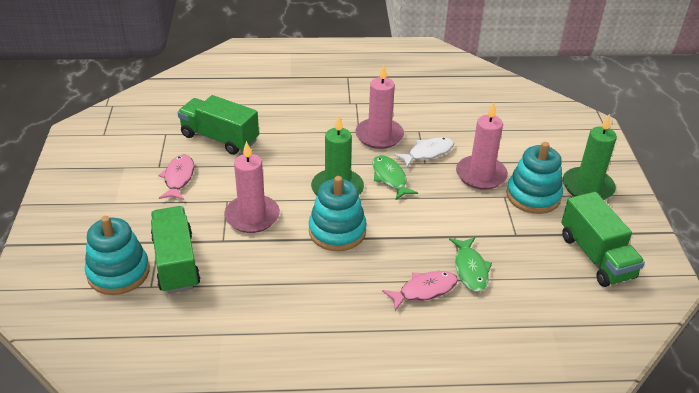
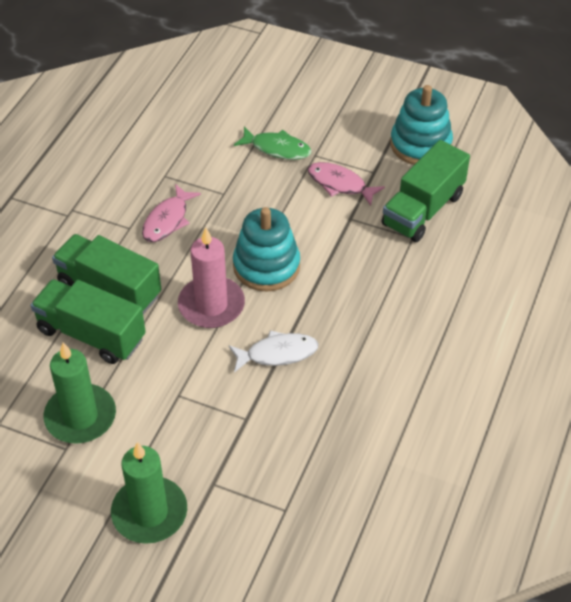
green fish: [372,155,418,200] [449,237,492,292] = 2 -> [234,127,311,160] = 1
pink candle: [224,141,280,233] [355,64,404,149] [456,102,508,190] = 3 -> [178,227,245,328] = 1
turquoise stacking toy: [85,216,150,295] [309,176,367,251] [506,142,563,214] = 3 -> [233,207,300,292] [390,85,453,165] = 2

